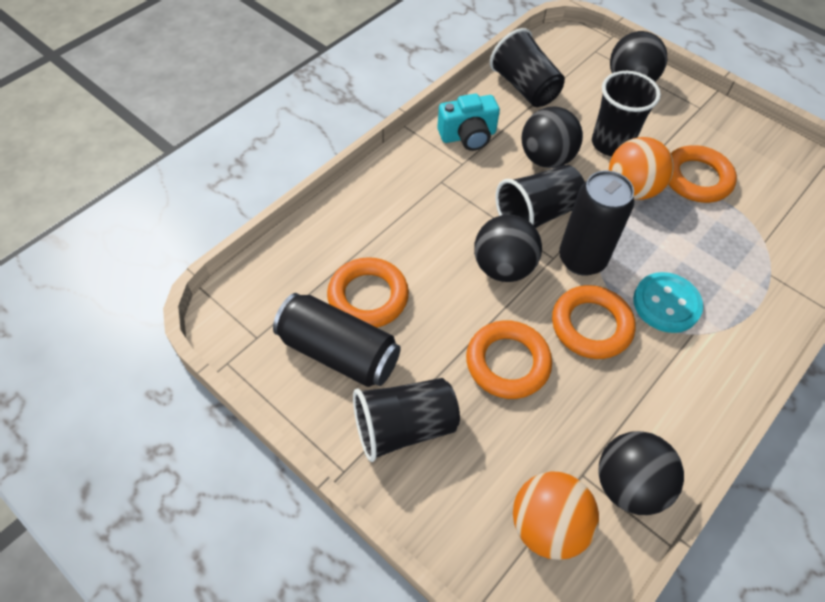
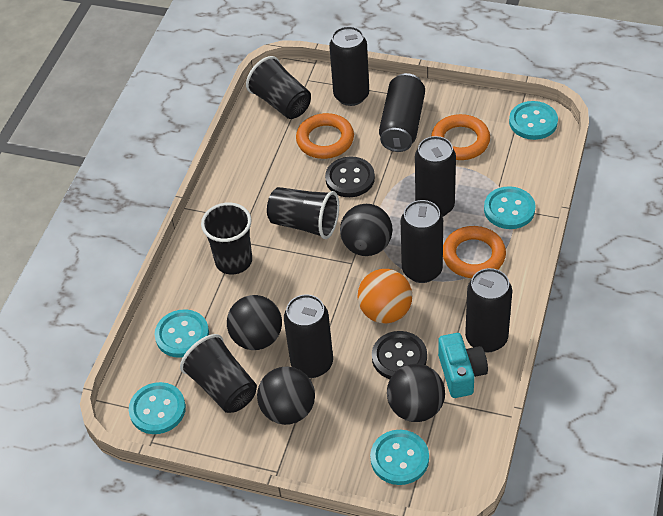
black button: none = 0 -> [325,157,375,197] [372,331,427,379] = 2
black can: [273,293,401,387] [559,170,634,276] = 2 -> [284,294,333,378] [329,26,369,106] [379,73,425,152] [401,200,443,283] [415,136,456,216] [465,268,512,353] = 6
orange ball: [513,471,599,560] [609,137,674,200] = 2 -> [358,269,412,323] = 1
orange ring: [327,257,409,328] [466,320,552,399] [552,285,635,359] [668,145,737,203] = 4 -> [296,113,354,159] [431,114,490,160] [443,226,506,278] = 3
turquoise button: [633,272,703,333] = 1 -> [129,382,186,434] [155,309,209,358] [370,430,429,485] [484,186,535,229] [509,101,558,140] = 5

